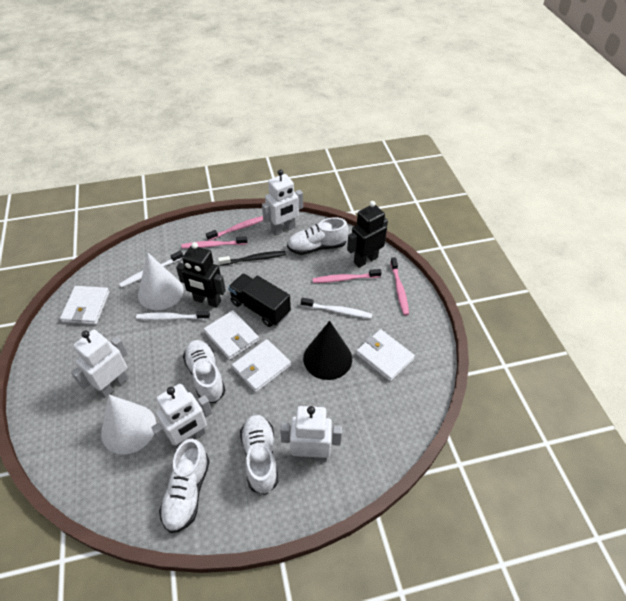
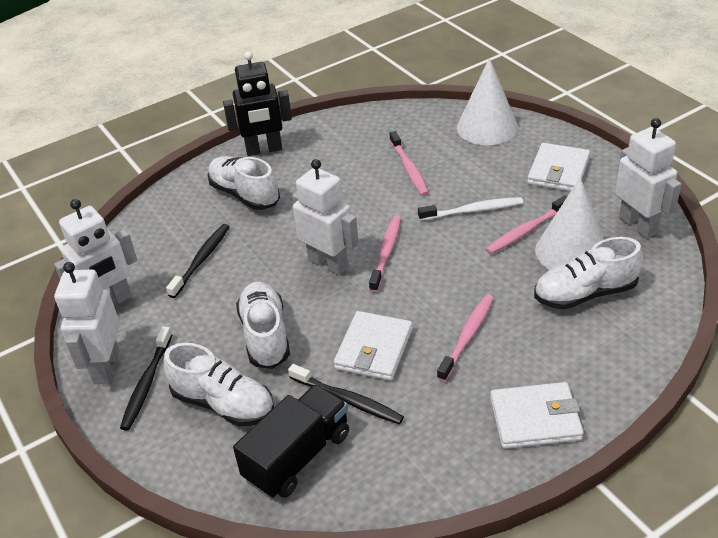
black cone: [303,321,352,380] = 1 -> none = 0
black robot: [176,242,226,308] [347,201,388,268] = 2 -> [223,51,292,156] = 1
black toothbrush: [218,251,286,266] = 1 -> [120,327,172,431] [166,224,230,298] [288,364,404,425] = 3
white toothbrush: [119,251,183,288] [136,311,210,320] [301,298,372,319] = 3 -> [418,197,523,221] = 1
white wallet: [60,286,110,325] [204,310,259,360] [232,339,291,392] [356,329,415,381] = 4 -> [334,311,413,381] [490,382,584,449] [527,143,590,192] = 3

